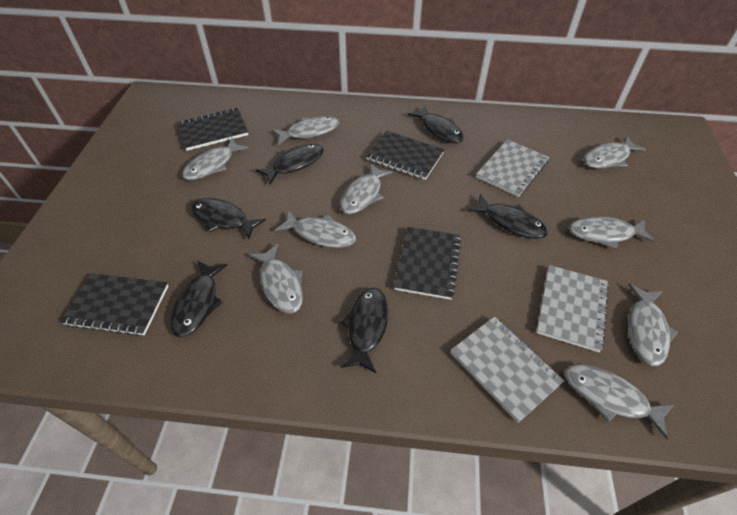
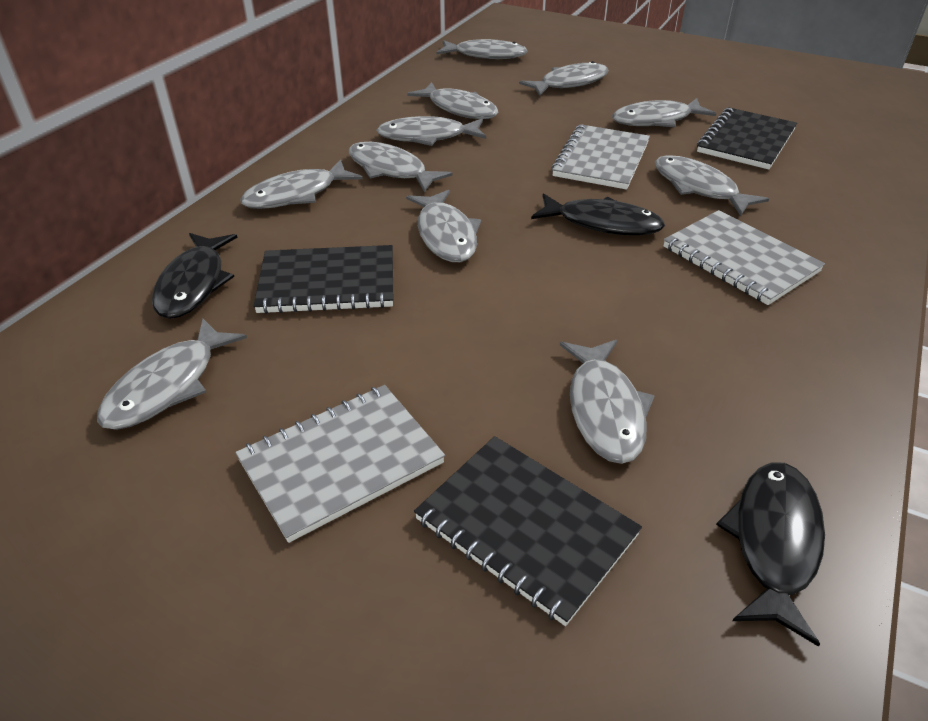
black fish: [170,261,227,338] [191,198,266,239] [256,144,324,184] [340,288,388,373] [408,105,464,143] [467,194,548,239] = 6 -> [152,233,238,319] [531,193,665,235] [716,462,825,647] = 3
black notebook: [60,273,168,336] [177,108,248,151] [366,131,444,180] [394,227,461,300] = 4 -> [254,245,393,314] [414,436,642,626] [697,107,797,170] = 3
grey fish: [182,138,249,180] [249,244,303,314] [272,116,339,145] [275,210,356,248] [339,163,393,214] [565,364,674,439] [569,216,655,249] [583,136,647,168] [628,284,678,366] = 9 -> [97,319,247,430] [240,159,363,209] [349,142,453,193] [376,116,486,146] [406,190,481,262] [407,82,499,119] [436,39,528,59] [519,61,609,96] [560,340,655,464] [612,98,716,127] [655,155,769,216] = 11

